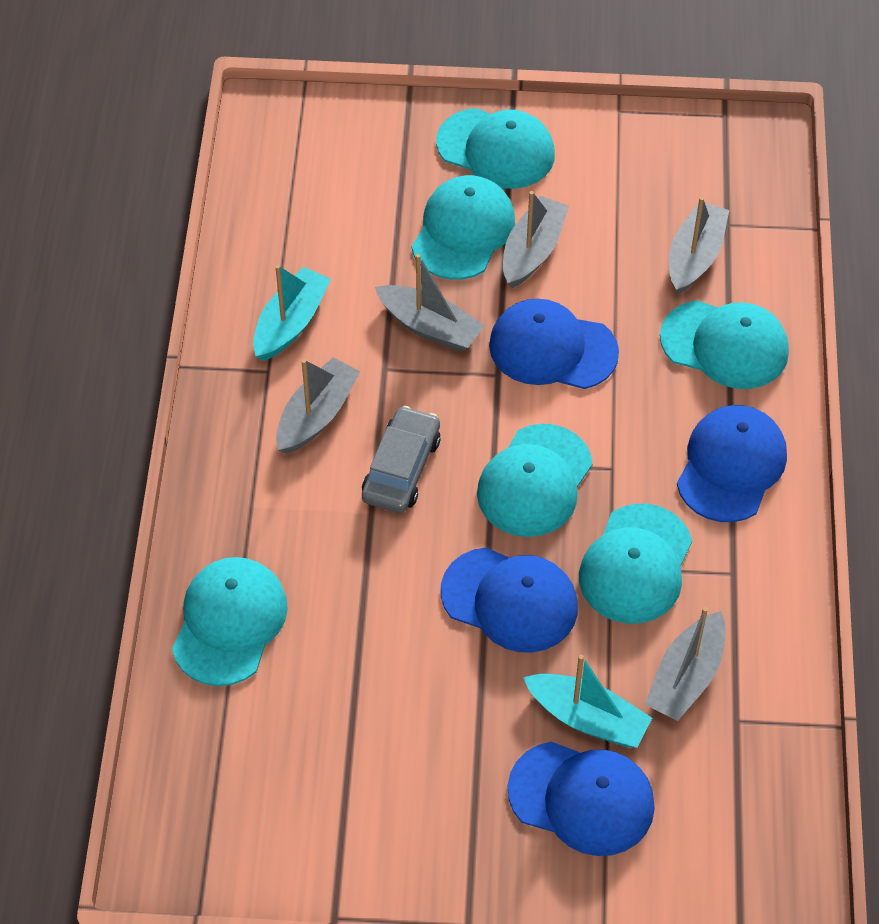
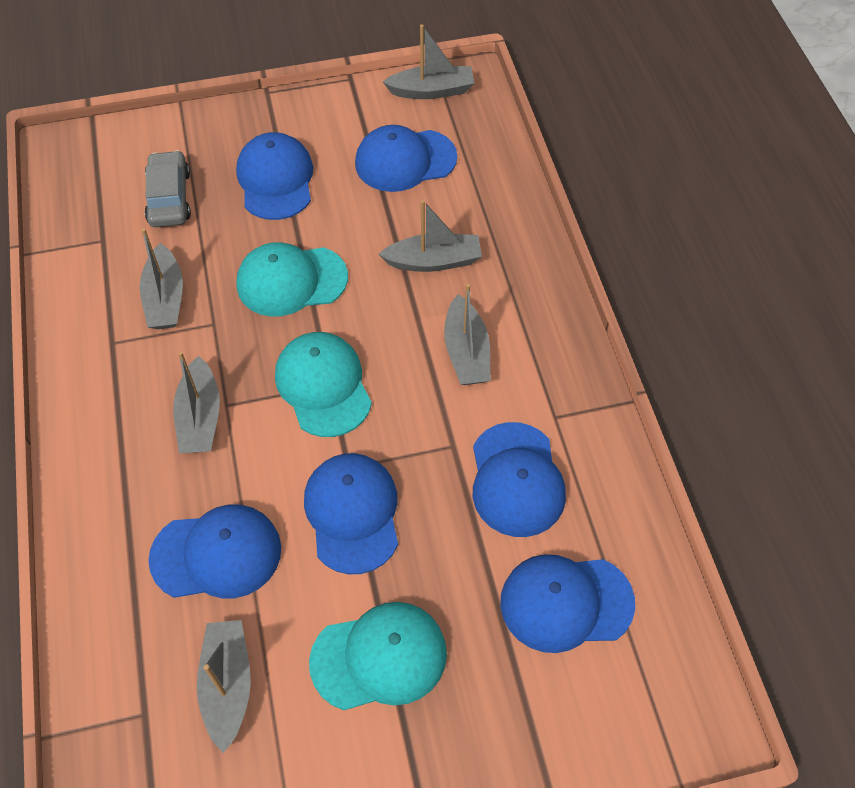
blue cap: [441,547,578,653] [489,299,619,389] [508,742,655,856] [677,405,787,522] = 4 -> [148,505,281,598] [236,132,313,220] [304,453,398,574] [355,125,457,192] [473,422,566,537] [500,554,635,653] = 6
grey boat: [276,357,361,454] [375,254,485,352] [503,191,569,288] [645,607,726,721] [669,197,729,294] = 5 -> [140,228,183,329] [173,351,220,454] [197,620,251,753] [379,200,482,272] [383,24,475,99] [444,284,491,385] = 6
turquoise boat: [253,265,331,361] [523,655,652,748] = 2 -> none = 0
turquoise cap: [172,557,288,686] [412,175,515,280] [436,108,555,189] [477,424,593,537] [579,504,692,624] [660,300,789,389] = 6 -> [236,242,348,317] [275,332,372,437] [309,602,447,710] = 3

